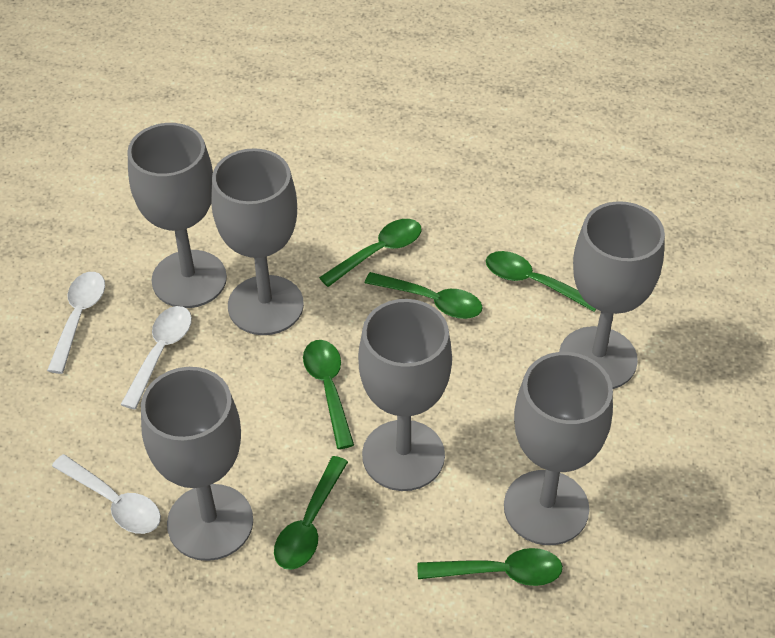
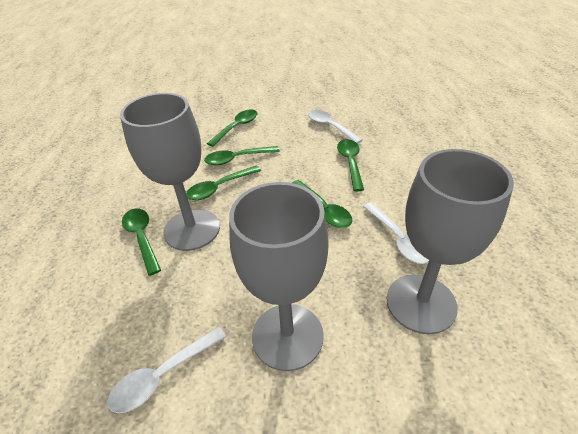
grey goblet: [127,123,227,308] [141,367,253,561] [211,148,304,335] [358,299,452,491] [504,352,613,545] [559,201,665,389] = 6 -> [120,93,220,251] [229,182,329,371] [387,149,514,334] = 3

